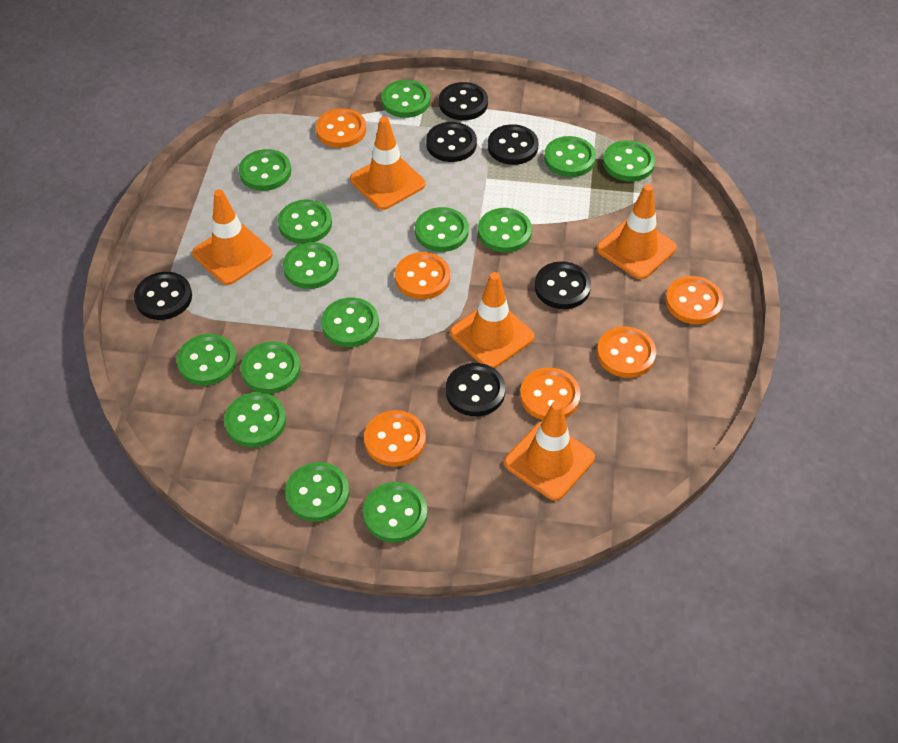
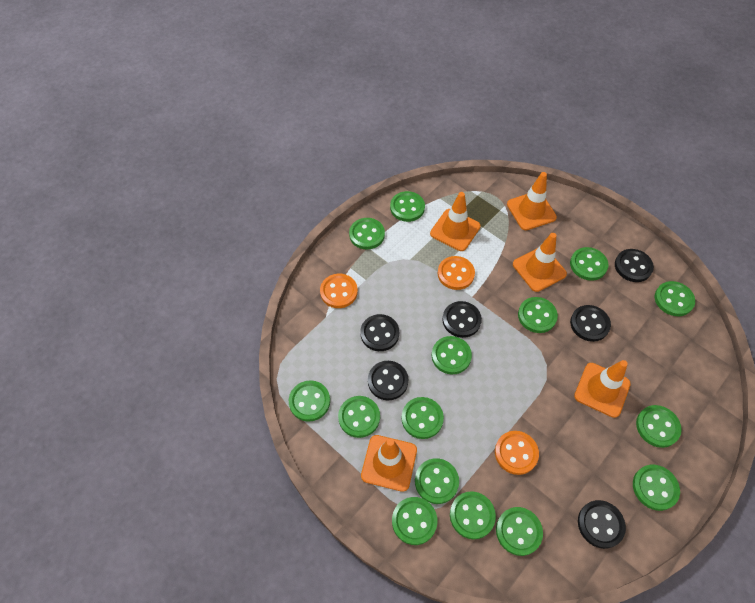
green button: [177,334,237,386] [224,392,286,447] [239,149,291,191] [241,341,301,394] [278,200,332,244] [283,242,339,289] [285,462,349,522] [321,297,379,347] [363,482,427,543] [381,80,430,118] [415,207,469,252] [478,208,532,253] [544,136,596,177] [603,140,655,182] = 14 -> [289,380,330,422] [338,396,380,438] [349,218,385,249] [390,191,425,222] [392,497,437,545] [402,397,444,439] [415,458,459,504] [432,336,472,374] [450,491,496,539] [496,507,543,556] [518,297,558,333] [570,247,609,281] [633,465,680,511] [636,405,682,448] [655,281,695,316] = 15
orange button: [316,108,366,148] [364,410,426,467] [395,252,450,299] [520,368,581,420] [597,326,656,378] [666,276,724,325] = 6 -> [320,274,358,308] [438,256,475,290] [495,431,539,475] = 3

